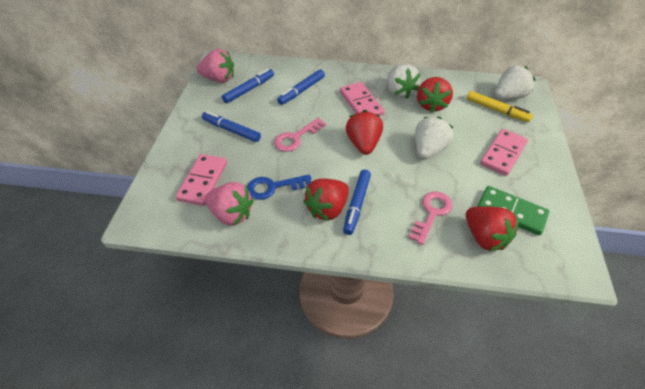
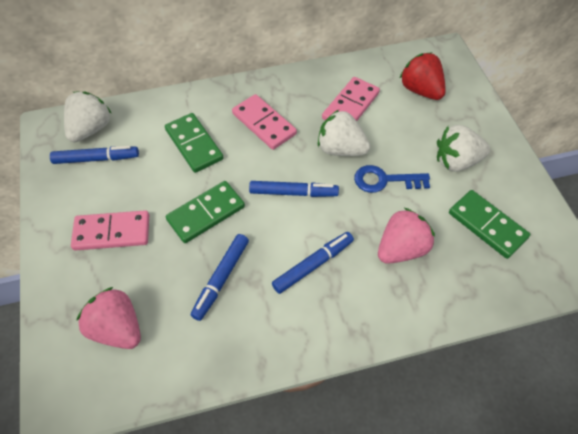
green domino: [477,186,550,235] = 1 -> [165,113,223,173] [166,181,245,243] [449,190,530,259] = 3
pink key: [274,118,326,152] [409,191,453,245] = 2 -> none = 0
red strawberry: [303,178,349,221] [346,110,383,155] [417,77,453,113] [466,206,519,251] = 4 -> [399,52,446,100] = 1
yellow marker: [467,91,533,122] = 1 -> none = 0

